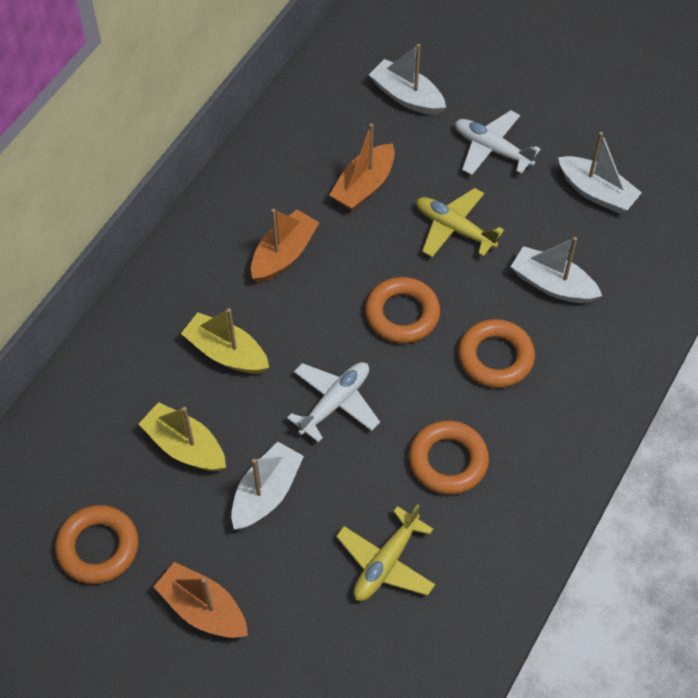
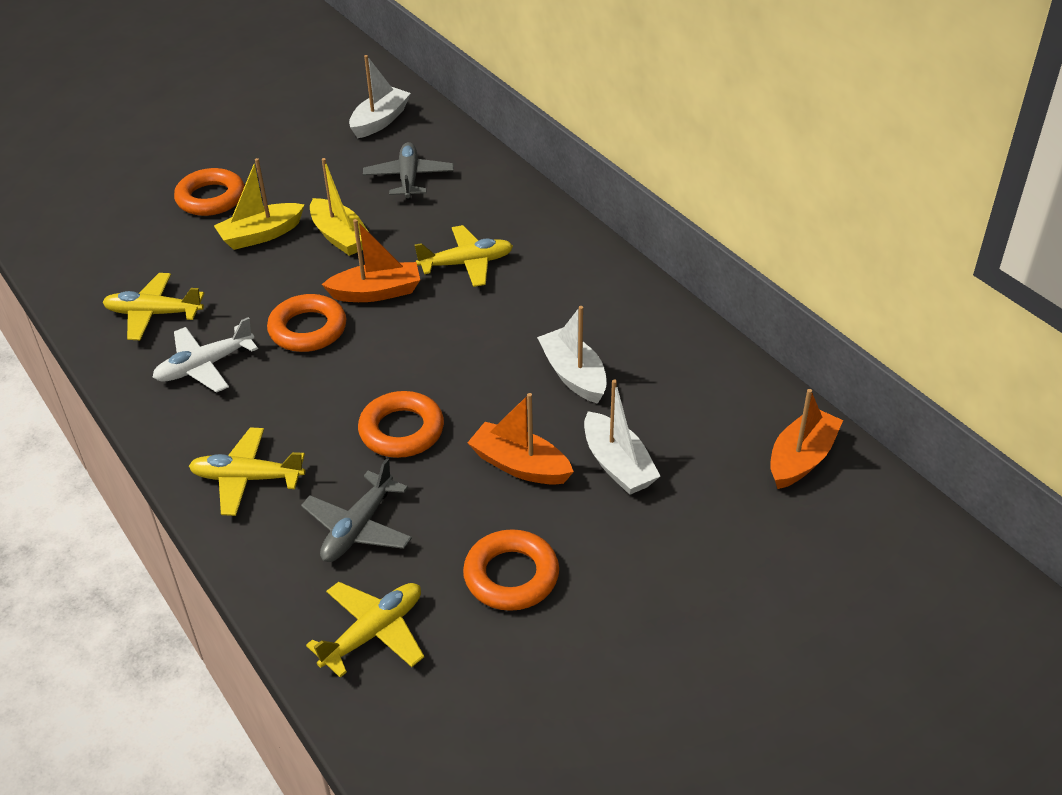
grey plane: none = 0 -> [301,458,412,562] [363,142,454,200] = 2
white boat: [231,442,304,530] [369,44,446,115] [511,237,602,303] [558,132,642,214] = 4 -> [349,55,411,139] [537,306,607,403] [584,380,660,495] = 3
white plane: [287,362,380,443] [455,110,541,175] = 2 -> [153,317,258,393] = 1
yellow plane: [336,504,435,601] [416,188,504,257] = 2 -> [103,273,204,340] [189,427,305,516] [306,582,424,677] [415,225,513,287] = 4

